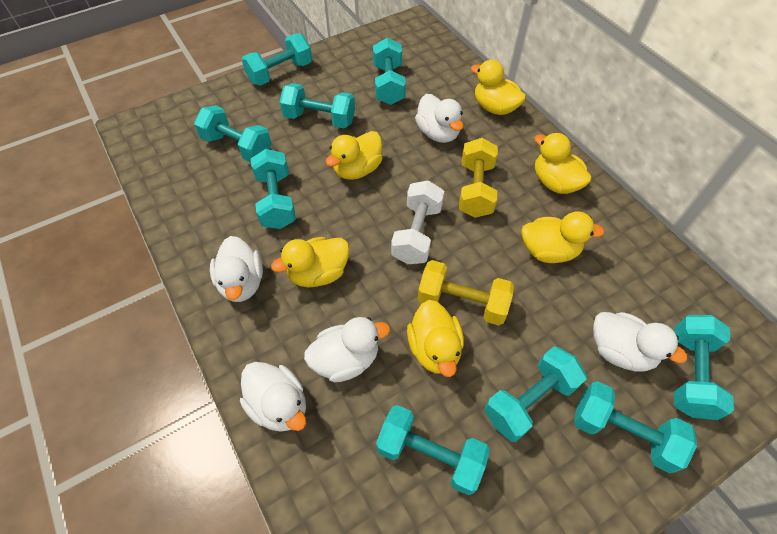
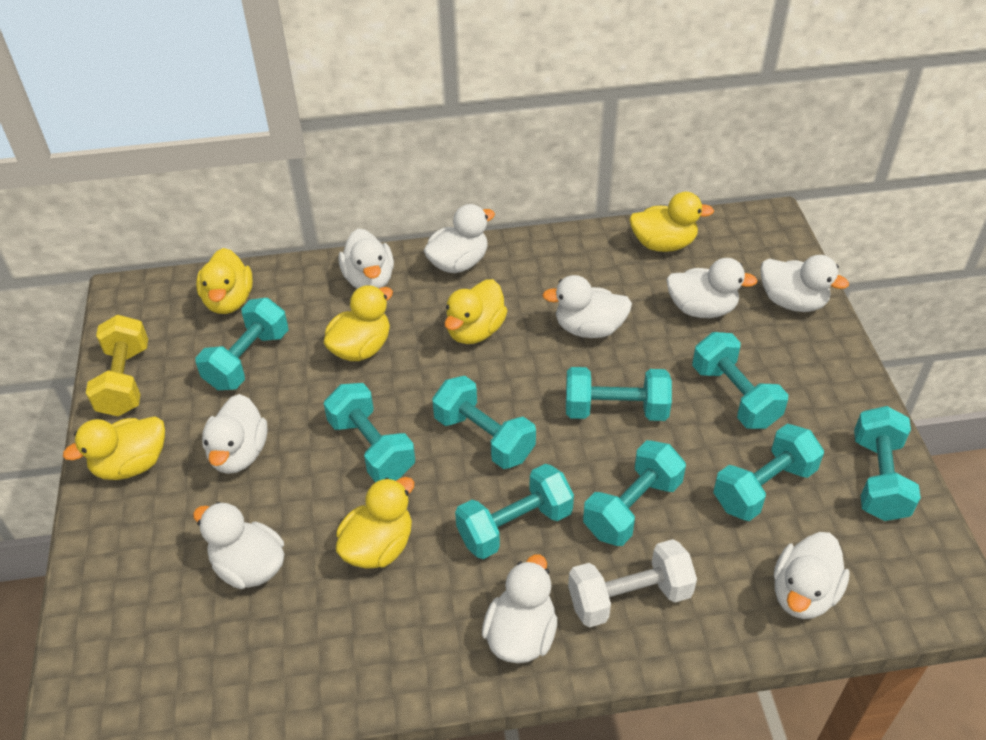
white duck: [210,236,263,302] [240,362,306,432] [304,317,390,382] [415,94,464,143] [593,312,687,371] = 5 -> [193,502,284,589] [202,394,268,474] [339,229,394,289] [424,204,495,273] [482,554,557,663] [542,275,632,338] [666,258,758,318] [760,255,849,312] [774,532,850,619] = 9
yellow dumbbell: [418,260,514,326] [459,138,498,218] = 2 -> [86,315,148,416] = 1

